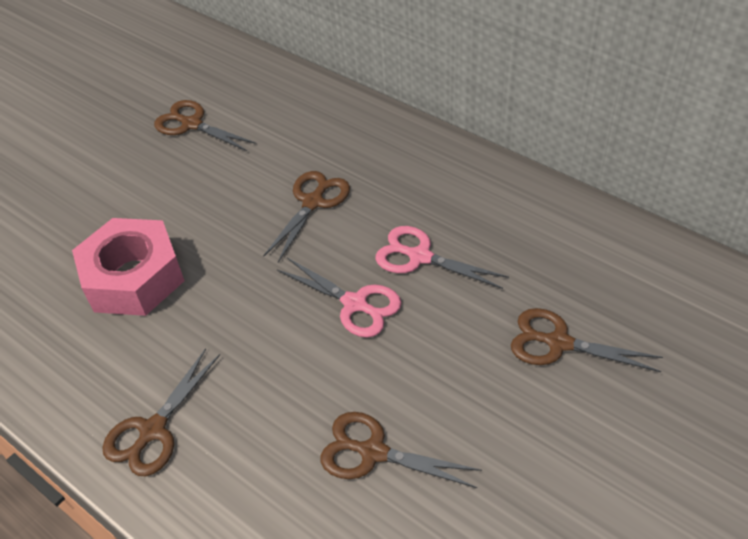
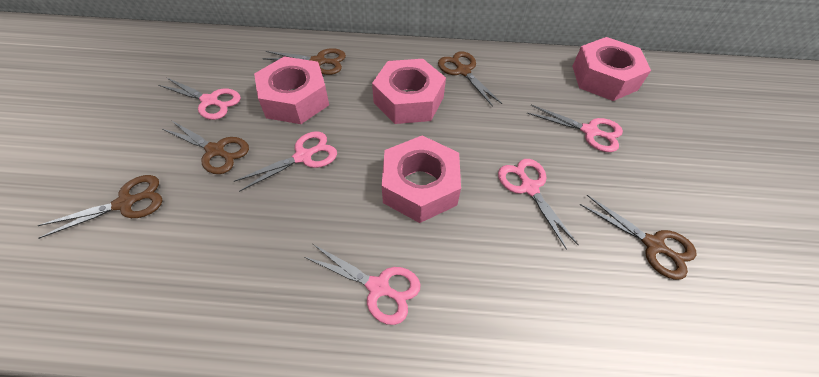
pink nut: [72,218,184,316] = 1 -> [254,56,329,124] [372,59,446,124] [382,135,461,223] [572,37,651,101] = 4
pink scissors: [277,258,402,338] [375,226,509,289] = 2 -> [159,77,241,120] [234,131,337,192] [305,244,421,325] [498,159,578,250] [527,105,623,152] = 5

